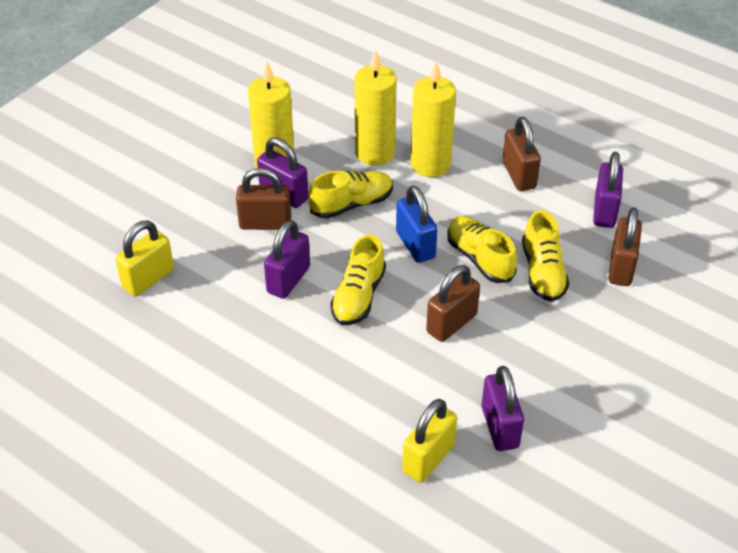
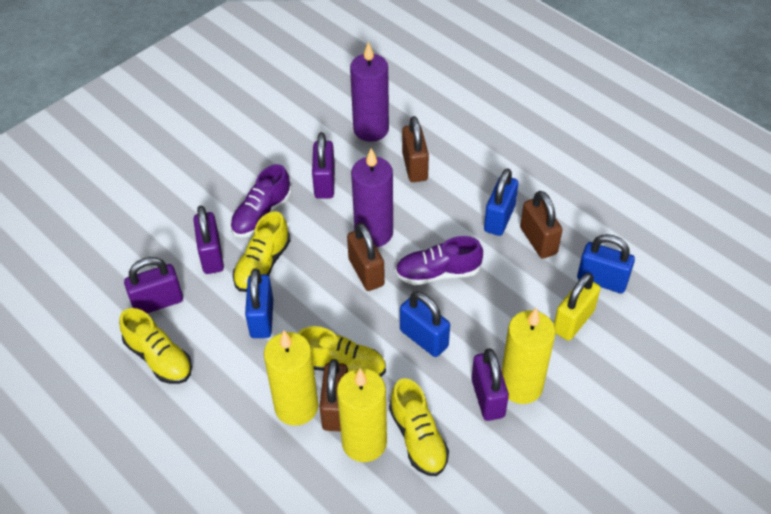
blue padlock: [396,186,437,263] = 1 -> [245,269,273,338] [400,291,450,357] [484,168,519,236] [577,234,635,293] = 4
purple candle: none = 0 -> [350,42,389,142] [351,148,393,247] = 2
purple shoe: none = 0 -> [230,164,292,237] [395,236,483,285] = 2
yellow padlock: [115,220,174,296] [402,399,457,483] = 2 -> [554,273,601,341] = 1

